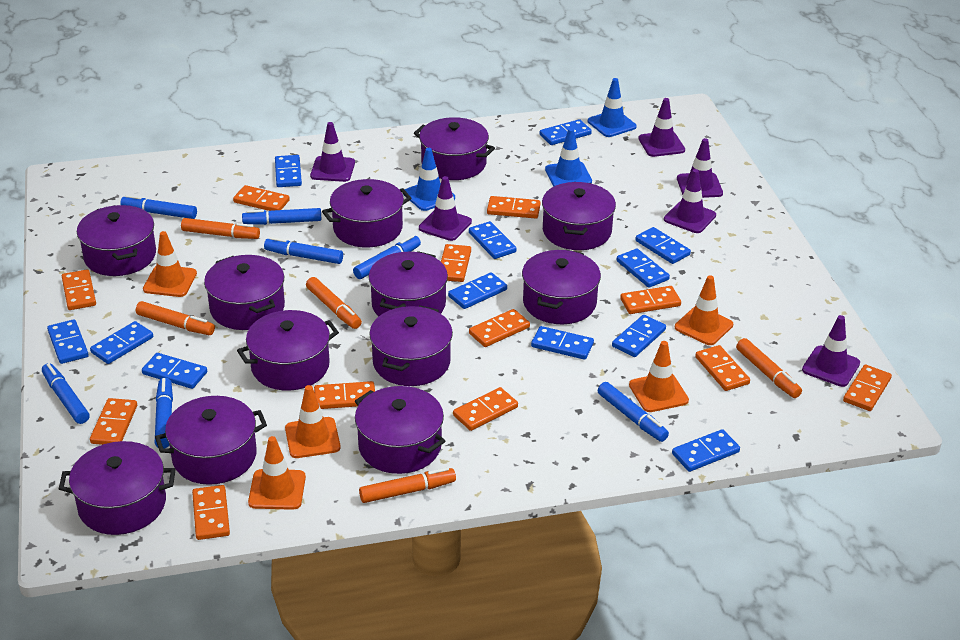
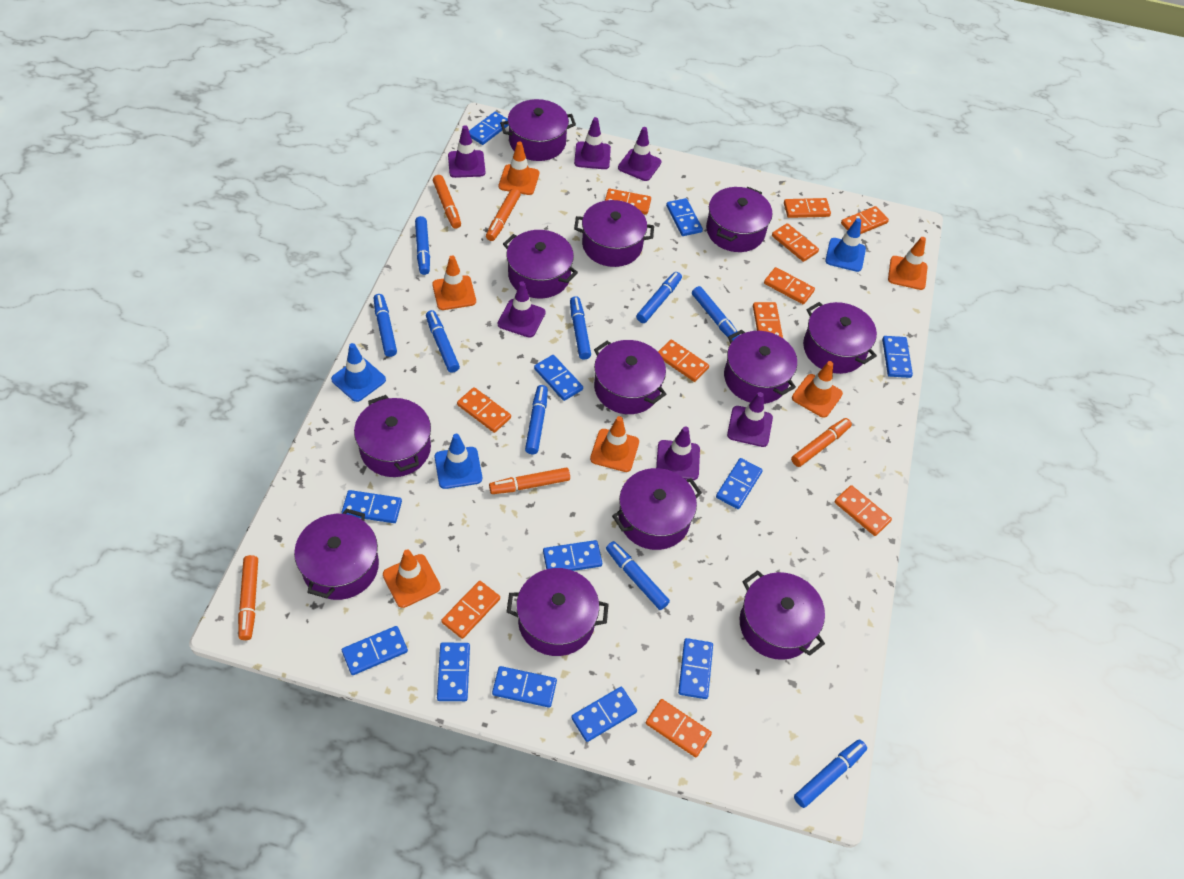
blue marker: [42,363,89,424] [120,195,197,219] [155,378,173,448] [242,208,322,225] [264,237,343,264] [353,235,421,279] [598,382,669,442] = 7 -> [374,294,397,357] [415,216,430,275] [426,310,460,373] [525,385,548,454] [570,296,591,360] [606,541,670,610] [636,272,682,323] [692,286,740,340] [794,740,867,808] = 9
orange domino: [62,270,96,310] [90,398,137,445] [192,485,230,540] [233,185,290,211] [314,381,375,409] [441,244,471,282] [453,387,518,431] [469,309,530,347] [487,196,541,219] [620,286,681,314] [695,345,750,391] [843,365,892,411] = 12 -> [441,581,500,639] [457,387,511,433] [605,189,651,215] [646,699,712,757] [658,340,709,382] [753,302,783,338] [764,267,815,304] [772,223,819,262] [784,198,831,218] [834,485,892,536] [841,206,889,234] = 11
orange traffic cone: [143,231,197,297] [248,436,306,510] [285,385,341,458] [629,341,689,412] [675,275,733,345] = 5 -> [383,550,441,608] [432,256,476,310] [499,141,539,195] [590,416,639,472] [792,361,843,418] [888,237,928,290] = 6

